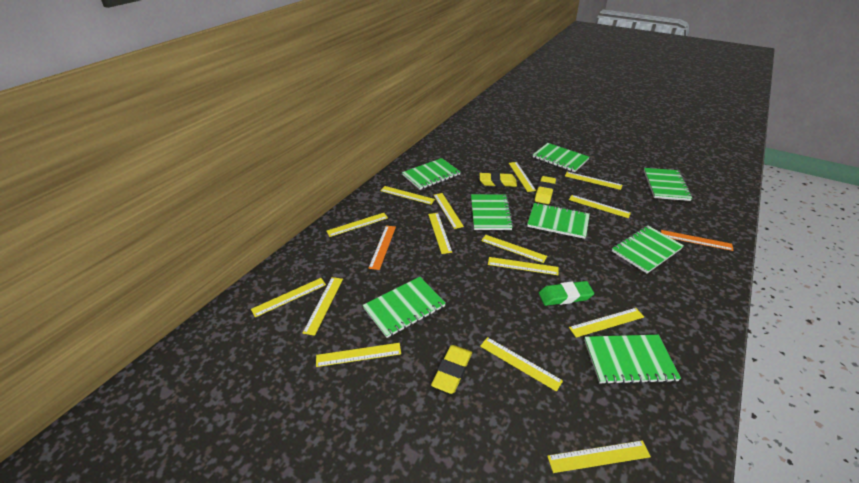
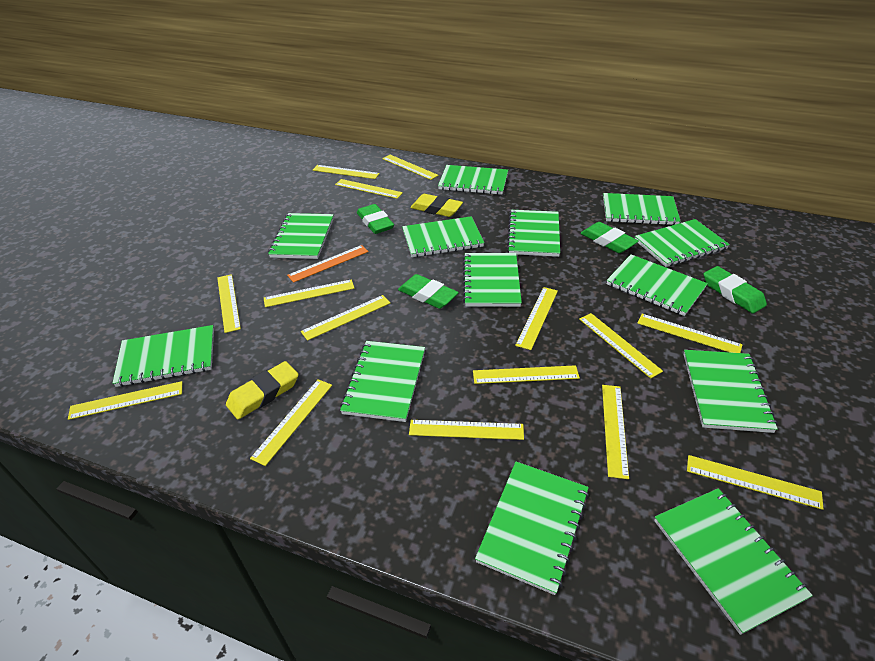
green eraser: [539,281,594,306] = 1 -> [357,204,394,234] [398,274,459,309] [580,222,639,253] [704,266,767,314] = 4
green notebook: [363,277,446,338] [402,158,460,190] [471,194,513,230] [527,203,590,239] [533,143,589,172] [584,335,681,385] [612,226,684,273] [644,168,692,201] = 8 -> [112,325,214,387] [268,213,334,259] [340,341,425,422] [402,216,484,257] [438,165,508,195] [463,253,522,307] [475,462,589,595] [507,210,560,257] [603,193,681,225] [607,254,708,316] [635,219,730,267] [654,488,813,635] [683,350,778,433] = 13
orange ruler: [368,226,396,270] [661,230,734,251] = 2 -> [287,245,369,283] = 1
yellow eraser: [431,345,472,394] [480,172,517,187] [535,176,556,204] = 3 -> [226,361,299,419] [410,194,463,217] = 2

